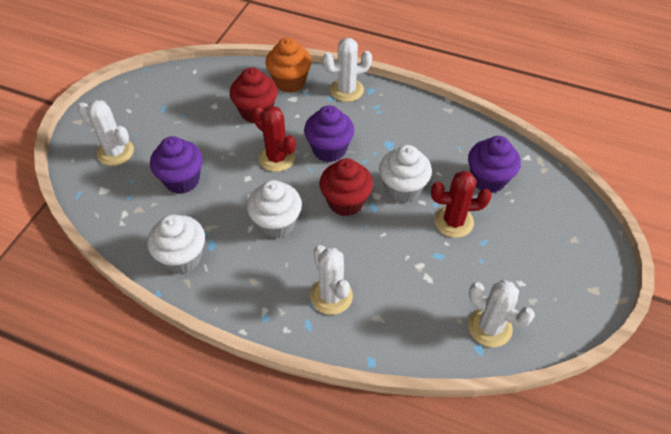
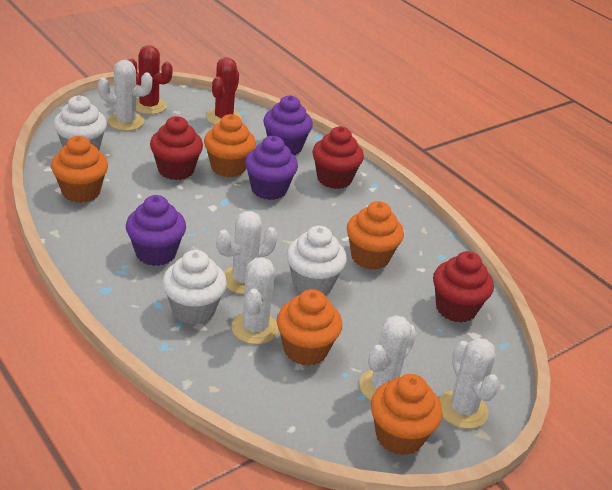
orange cupcake: [266,38,312,93] = 1 -> [51,136,108,203] [204,114,256,177] [277,289,342,366] [347,201,404,270] [371,374,443,455] = 5
red cupcake: [230,67,278,123] [319,158,373,216] = 2 -> [150,116,203,180] [313,126,364,189] [433,251,494,323] = 3
white cactus: [78,100,134,166] [310,245,353,315] [323,38,372,102] [468,280,535,347] = 4 -> [98,60,153,131] [216,211,278,294] [231,257,279,345] [359,315,417,401] [439,338,500,429] = 5

